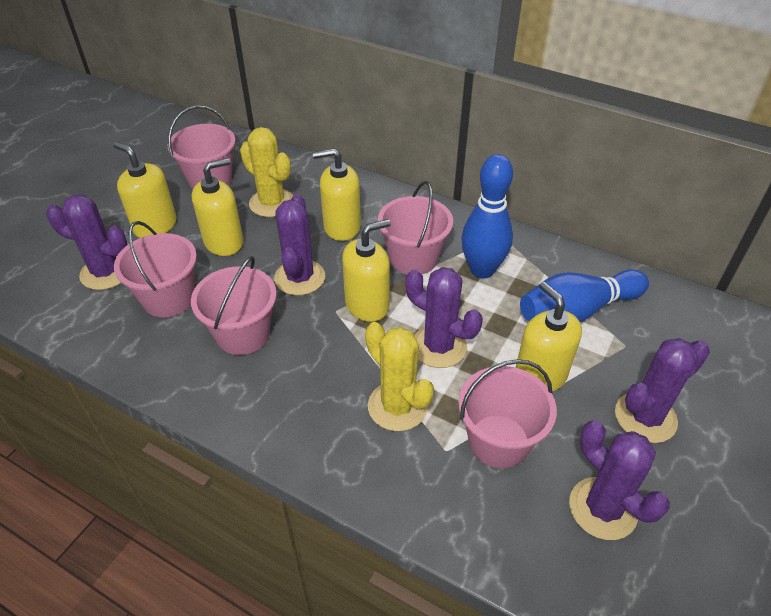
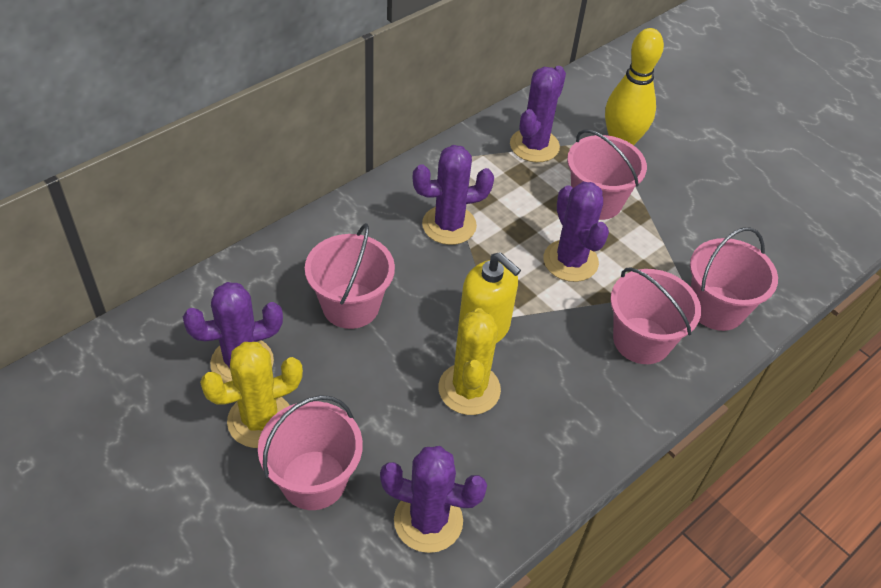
blue bowling pin: [461,154,513,278] [520,270,649,322] = 2 -> none = 0
yellow bowling pin: none = 0 -> [605,28,664,145] = 1
yellow soap dispenser: [114,142,176,238] [192,158,243,256] [313,149,361,241] [342,219,391,322] [516,282,582,392] = 5 -> [458,252,521,343] = 1

